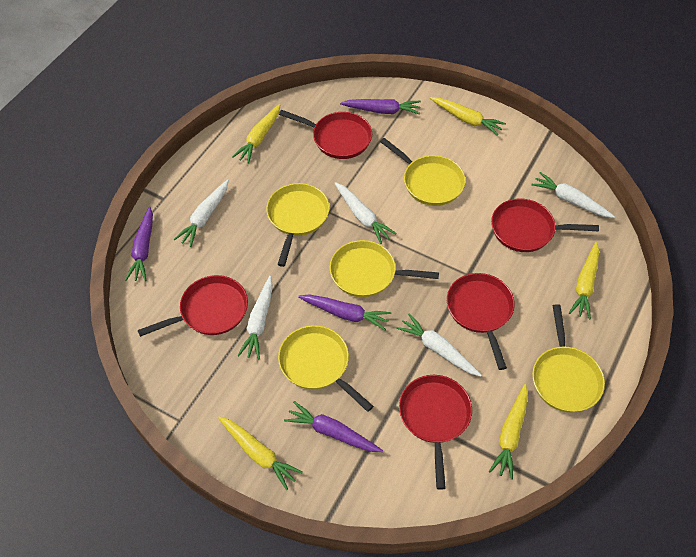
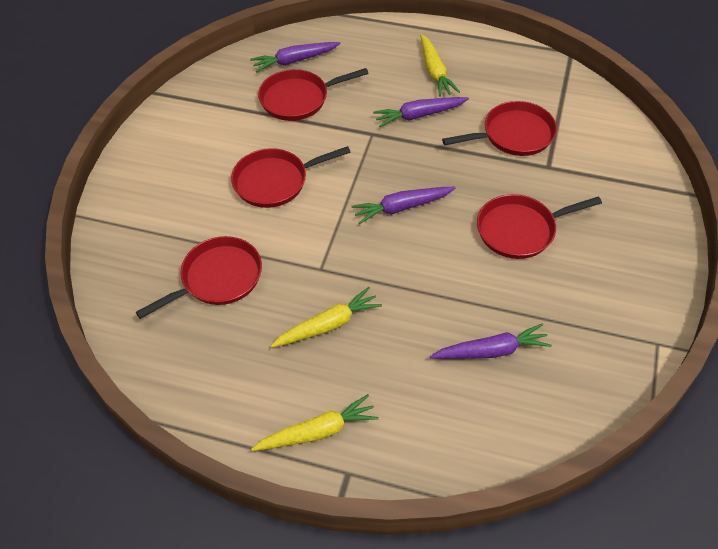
white carrot: [174,180,229,247] [237,276,273,359] [334,182,397,244] [396,313,482,377] [531,172,615,218] = 5 -> none = 0
yellow carrot: [218,416,303,490] [232,104,280,164] [430,97,506,136] [489,384,528,480] [569,242,599,320] = 5 -> [251,394,379,451] [271,287,382,348] [420,34,460,97] = 3
yellow pan: [266,183,329,267] [278,325,373,412] [329,240,439,297] [380,138,466,206] [532,304,605,412] = 5 -> none = 0

